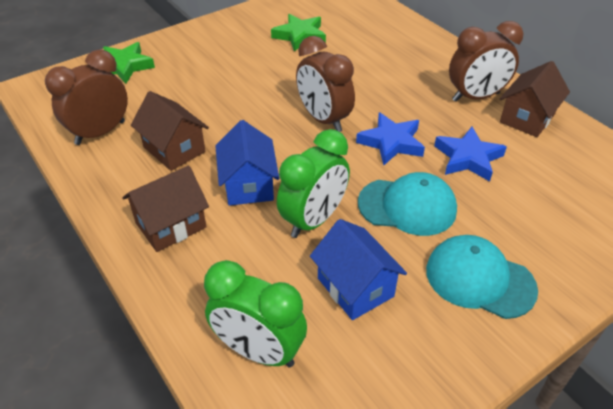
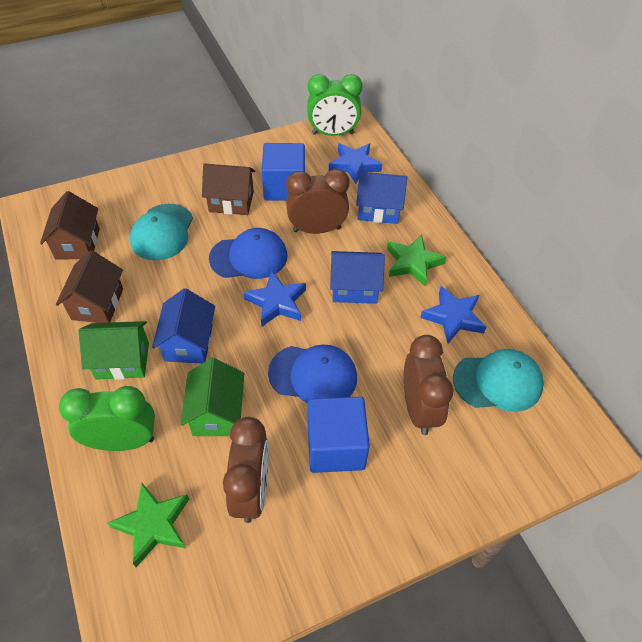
blue cap: none = 0 -> [209,228,287,279] [268,345,357,403] = 2
blue cube: none = 0 -> [262,143,305,201] [308,397,370,473] = 2
blue house: [215,120,279,206] [310,219,407,320] = 2 -> [152,288,215,363] [330,251,385,304] [356,172,407,224] = 3
blue star: [356,112,425,165] [434,127,507,181] = 2 -> [243,270,306,326] [329,143,382,184] [420,286,486,343] = 3
green house: none = 0 -> [78,321,149,380] [180,358,244,436] = 2

